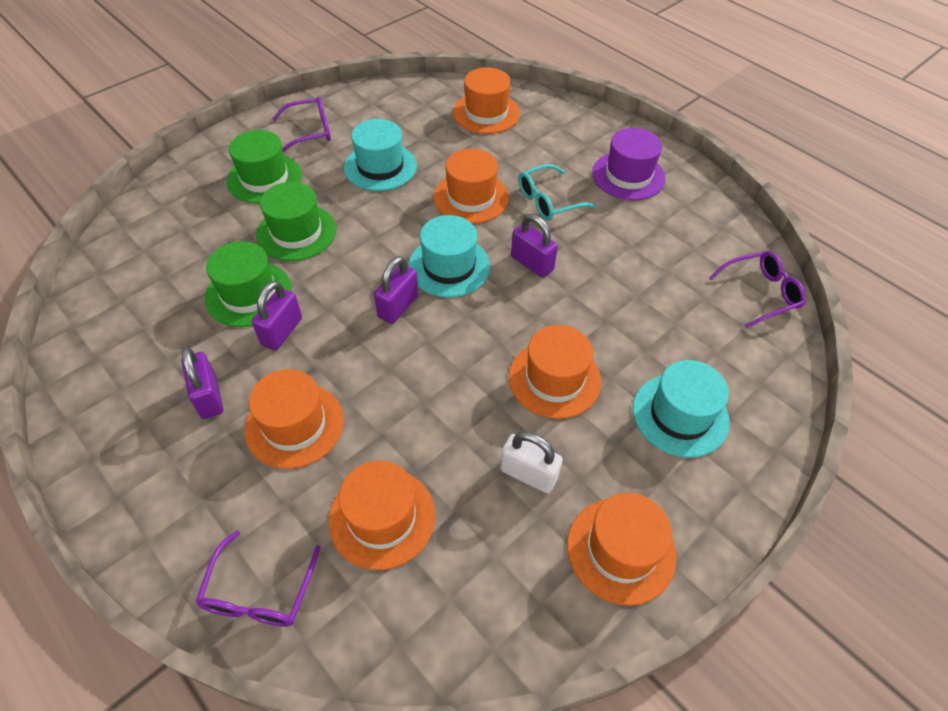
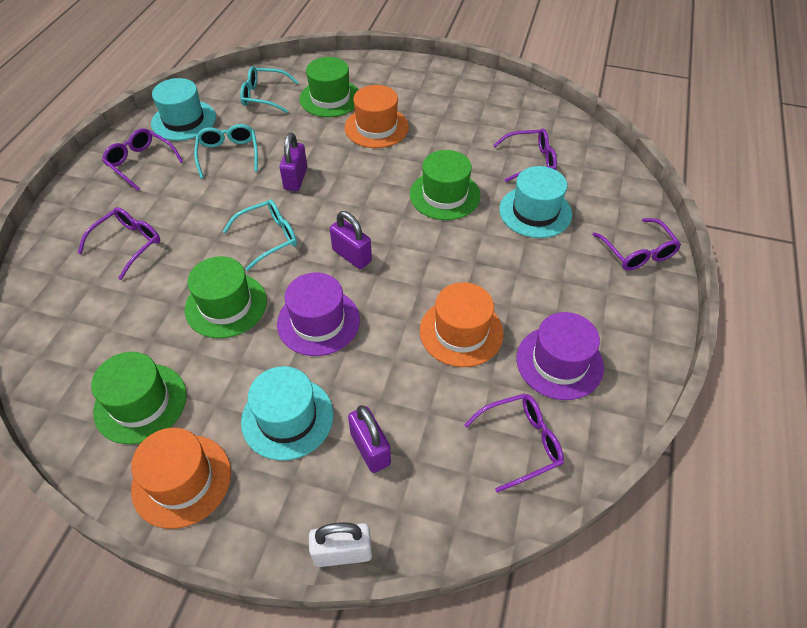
green hat: [205,241,292,327] [226,130,302,204] [256,182,336,261] = 3 -> [91,352,187,444] [185,256,267,338] [299,57,359,117] [410,150,481,220] = 4
orange hat: [245,369,344,469] [328,461,435,570] [434,148,509,224] [453,67,520,134] [509,325,601,419] [567,493,677,606] = 6 -> [131,428,231,529] [345,85,409,148] [420,282,504,367] = 3
purple glasses: [196,530,321,627] [272,96,331,152] [709,251,806,328] = 3 -> [78,207,160,280] [102,128,183,191] [464,393,564,493] [493,129,557,182] [592,218,681,270] = 5
purple hat: [592,128,666,200] = 1 -> [277,272,360,356] [516,312,604,400] = 2
purple padlock: [182,347,223,419] [252,281,302,350] [374,256,418,324] [511,214,558,278] = 4 -> [279,133,307,191] [330,211,372,269] [348,405,391,473] = 3
turquoise glasses: [518,164,597,220] = 1 -> [194,124,258,178] [223,200,297,271] [240,66,299,113] = 3

